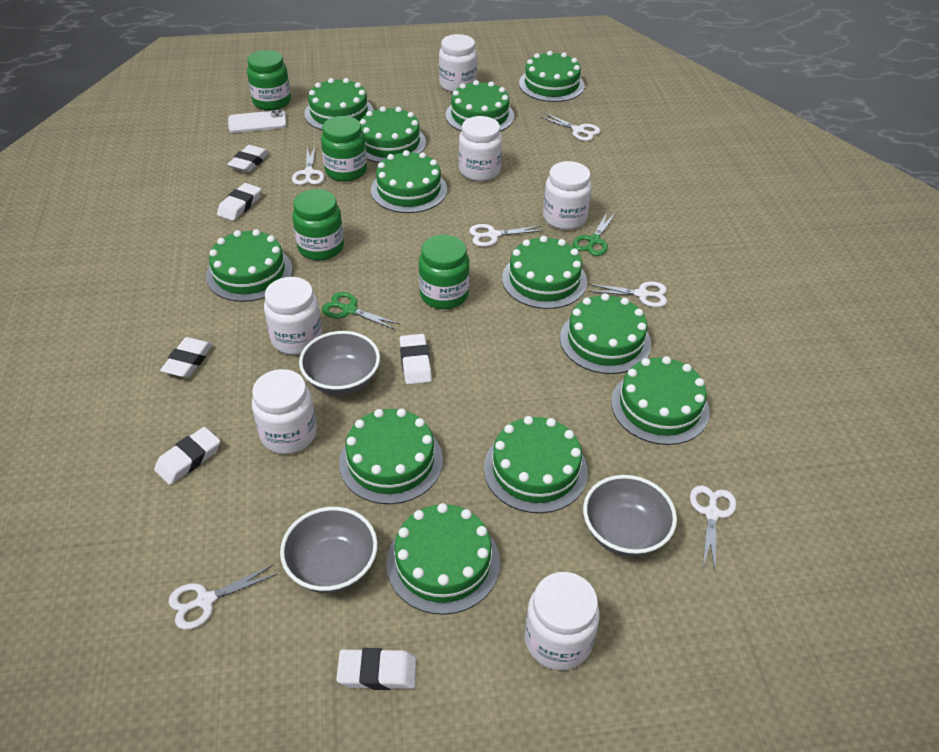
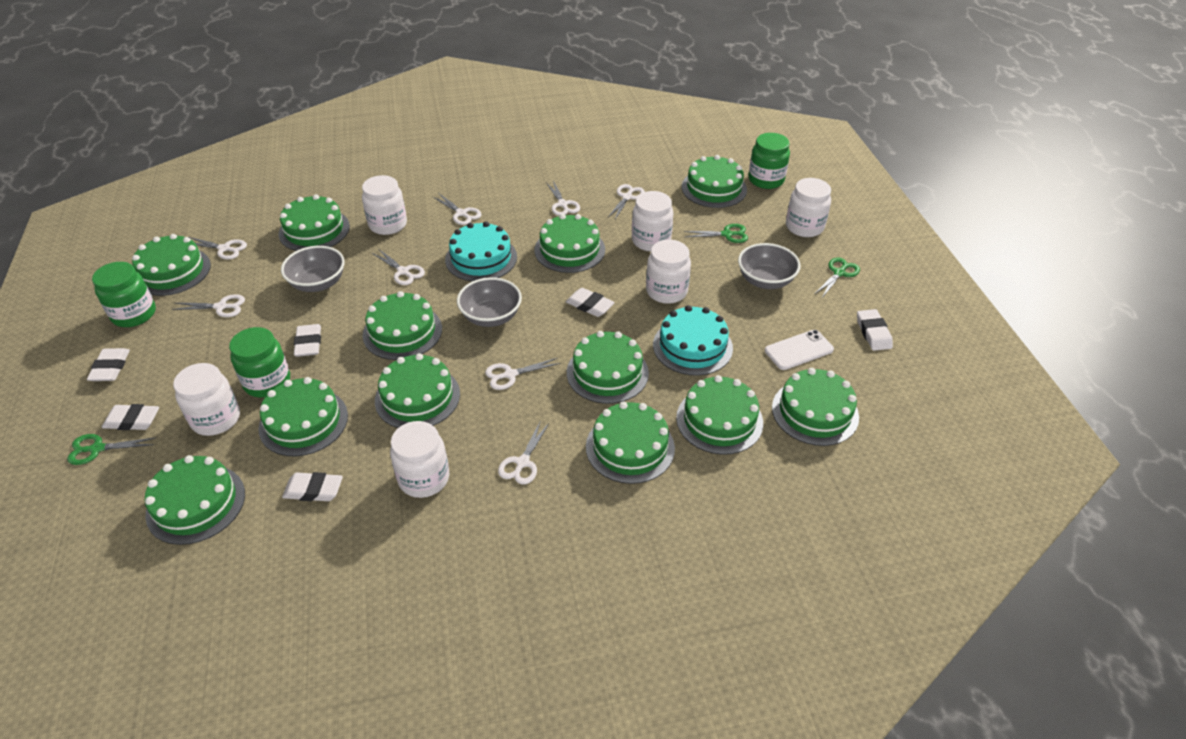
green jar: [247,50,291,110] [292,189,344,260] [321,116,367,181] [419,235,470,309] = 4 -> [92,262,156,327] [229,327,290,397] [748,133,790,189] = 3
green scissors: [322,292,400,330] [573,213,616,256] = 2 -> [67,434,156,465] [683,224,748,243] [815,257,860,298] = 3
turquoise cake: none = 0 -> [445,221,517,281] [653,305,733,376] = 2
white scissors: [168,564,278,630] [292,147,325,185] [469,224,544,247] [540,113,600,141] [588,282,667,307] [690,485,737,569] = 6 -> [172,294,245,317] [189,237,247,260] [372,249,425,285] [433,193,482,225] [485,358,561,390] [498,420,550,484] [546,181,580,216] [608,184,645,219] = 8

